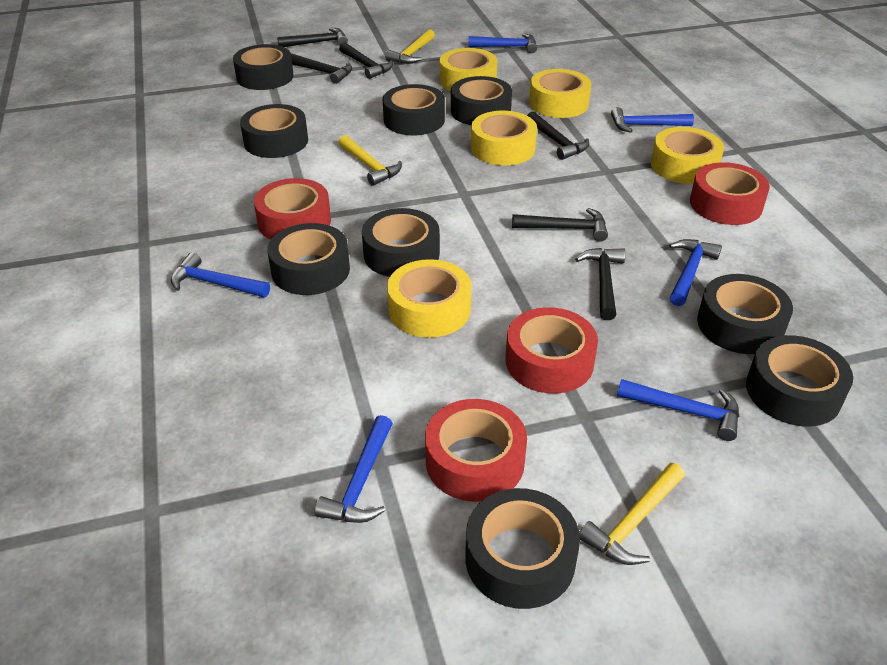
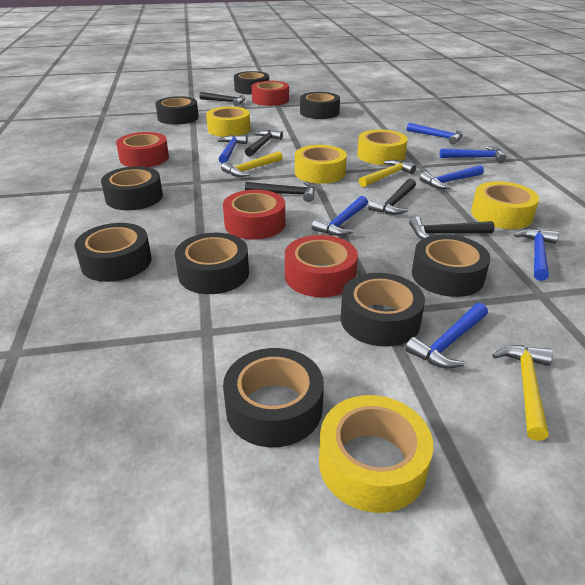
black hammer: [277,28,348,47] [291,53,352,84] [339,42,393,79] [512,208,608,242] [527,112,589,160] [575,248,626,320] = 6 -> [199,92,245,107] [245,130,283,157] [245,181,315,202] [368,179,416,215] [409,216,495,239] = 5
blue hammer: [171,252,270,297] [315,415,393,523] [468,33,537,53] [611,107,694,133] [617,379,739,441] [669,239,722,306] = 6 -> [217,135,248,163] [312,196,368,236] [406,303,488,368] [407,123,463,145] [420,165,484,189] [440,146,506,163] [514,229,559,281] = 7

